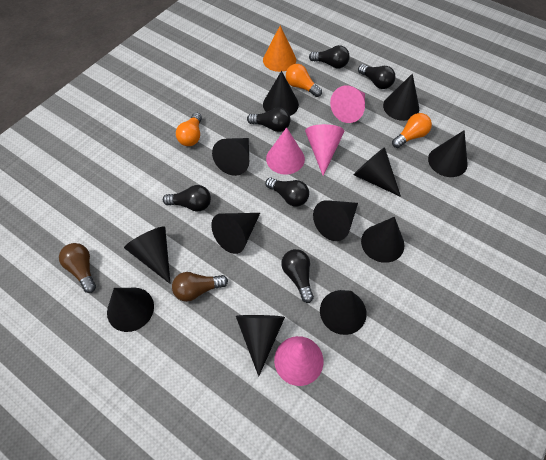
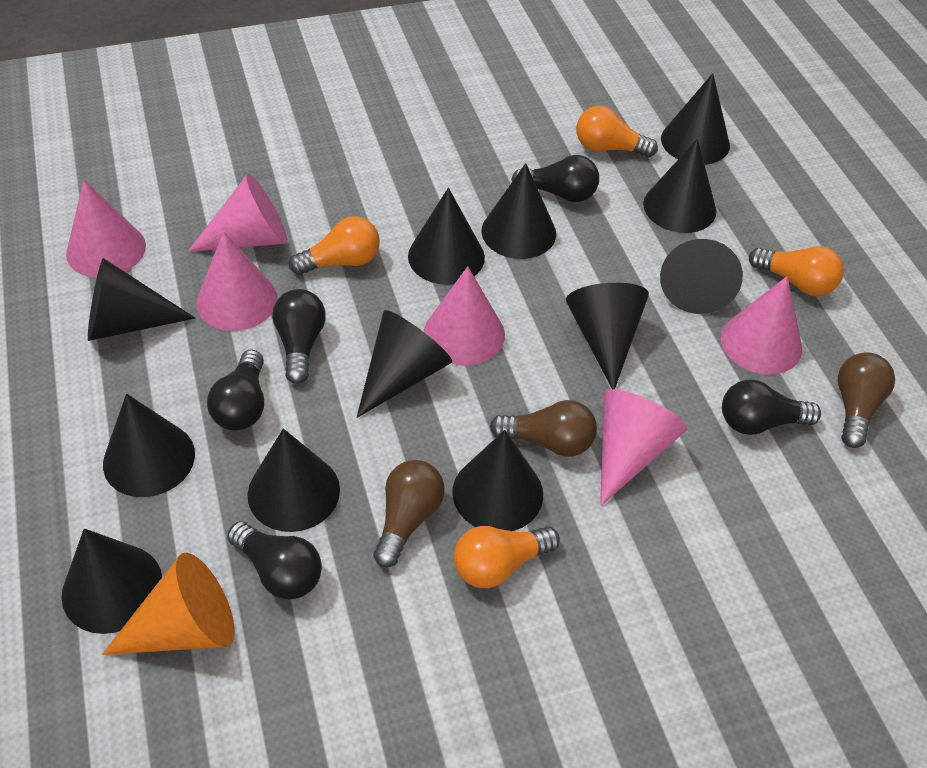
black light bulb: [163,185,211,211] [247,107,291,132] [265,178,309,206] [282,249,314,303] [309,45,350,68] [358,64,395,89] = 6 -> [207,350,264,431] [227,521,322,600] [273,289,326,384] [511,155,599,202] [722,379,821,435] = 5
brown light bulb: [59,243,96,293] [172,272,228,302] = 2 -> [373,460,445,567] [490,400,597,457] [838,352,895,448] = 3
orange light bulb: [176,112,202,146] [286,64,322,97] [392,113,432,148] = 3 -> [289,216,380,275] [454,526,560,588] [576,106,658,157] [749,246,844,296] = 4
pink cone: [266,127,305,175] [274,336,323,386] [305,124,344,176] [330,85,365,123] = 4 -> [66,180,146,278] [188,174,287,252] [197,232,278,331] [424,266,505,366] [600,389,687,506] [721,276,802,375] = 6

